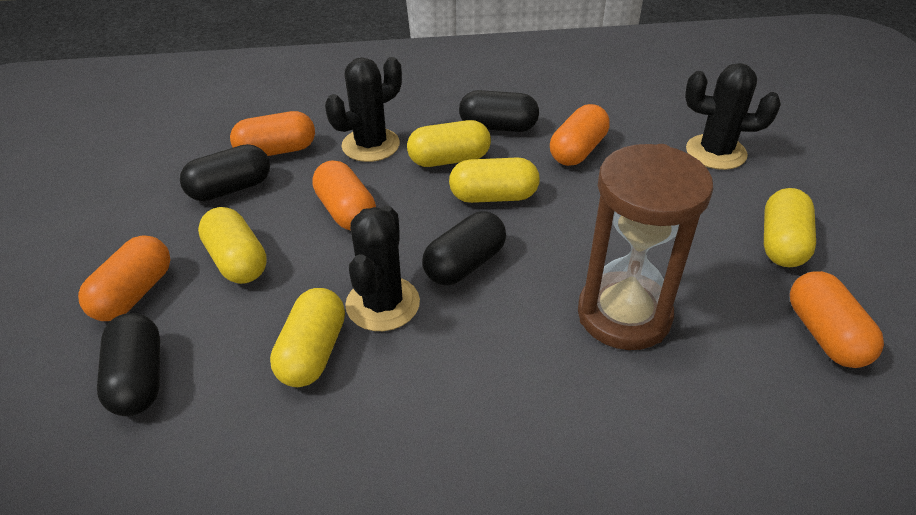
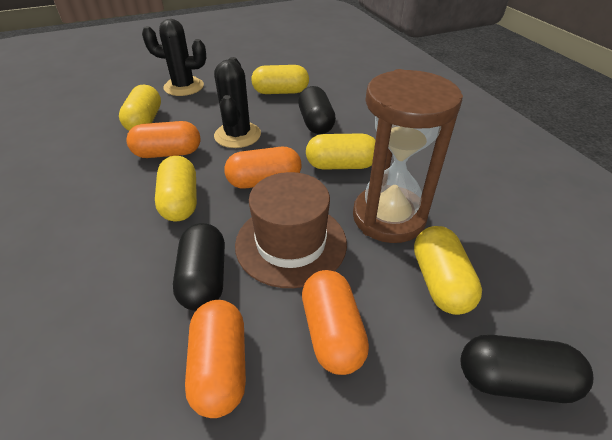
black cactus: [325,57,402,162] [345,205,420,331] [685,63,781,170] = 3 -> [142,19,206,96] [214,57,261,148] = 2
black capsule: [97,313,160,416] [180,144,270,201] [422,211,506,285] [459,90,539,132] = 4 -> [173,223,225,311] [298,86,336,134] [461,335,593,403] = 3
brown hat: none = 0 -> [235,172,347,288] = 1
orange capsule: [78,235,171,321] [230,111,315,156] [312,160,376,230] [550,104,610,166] [790,271,884,368] = 5 -> [126,121,200,158] [185,300,246,418] [224,147,302,188] [302,270,369,375] = 4

